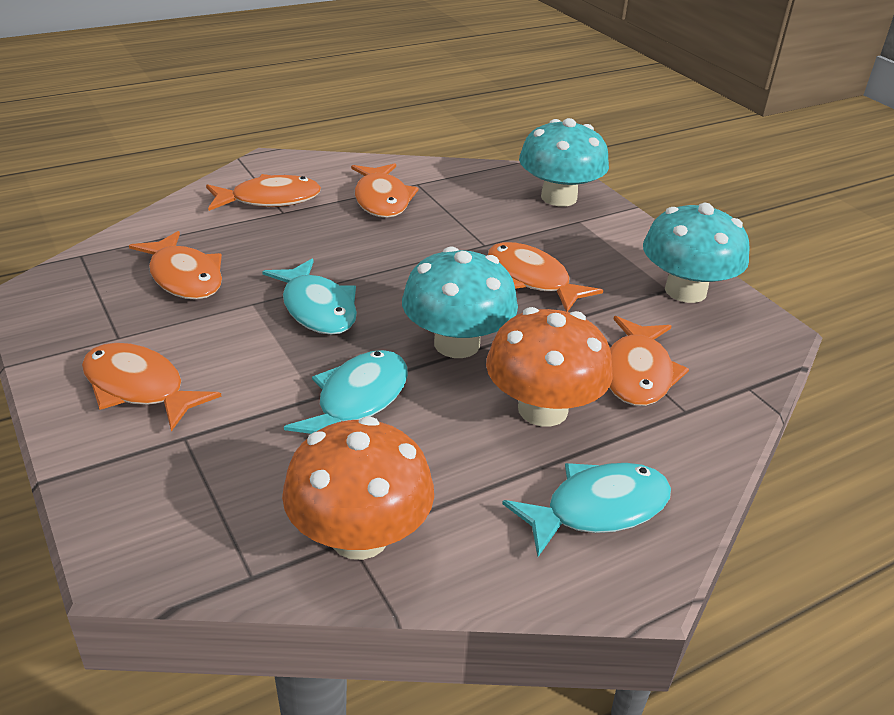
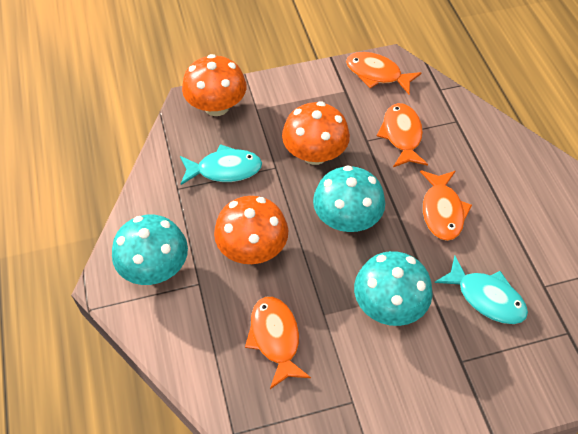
orange fish: [82,343,222,431] [129,231,222,300] [206,174,321,211] [351,163,419,218] [488,242,603,312] [610,316,689,406] = 6 -> [245,296,311,389] [346,52,421,94] [377,103,428,167] [420,170,472,241] = 4
orange mushroom: [282,417,434,560] [486,307,613,427] = 2 -> [182,54,247,116] [214,196,288,264] [282,101,350,165] = 3
turquoise fish: [262,259,357,335] [284,350,408,434] [502,463,671,557] = 3 -> [180,144,262,185] [434,256,528,324] = 2

